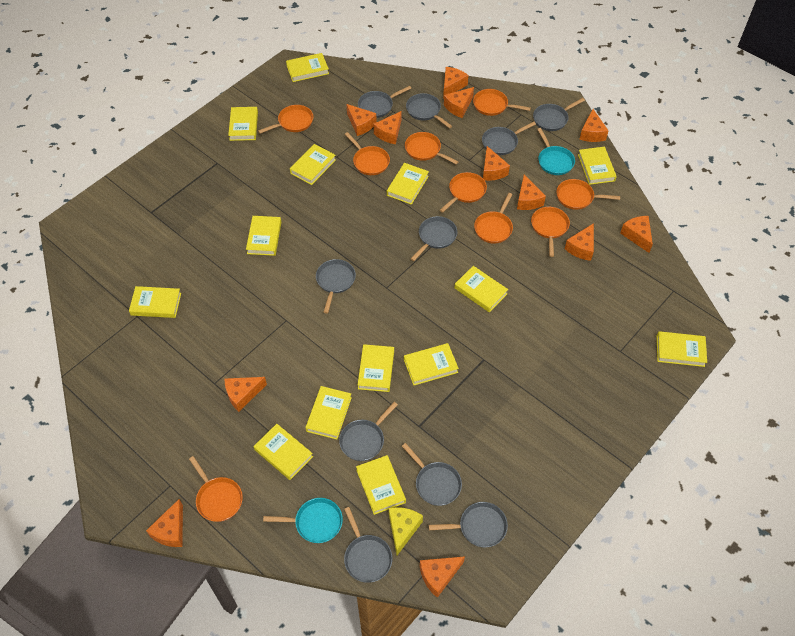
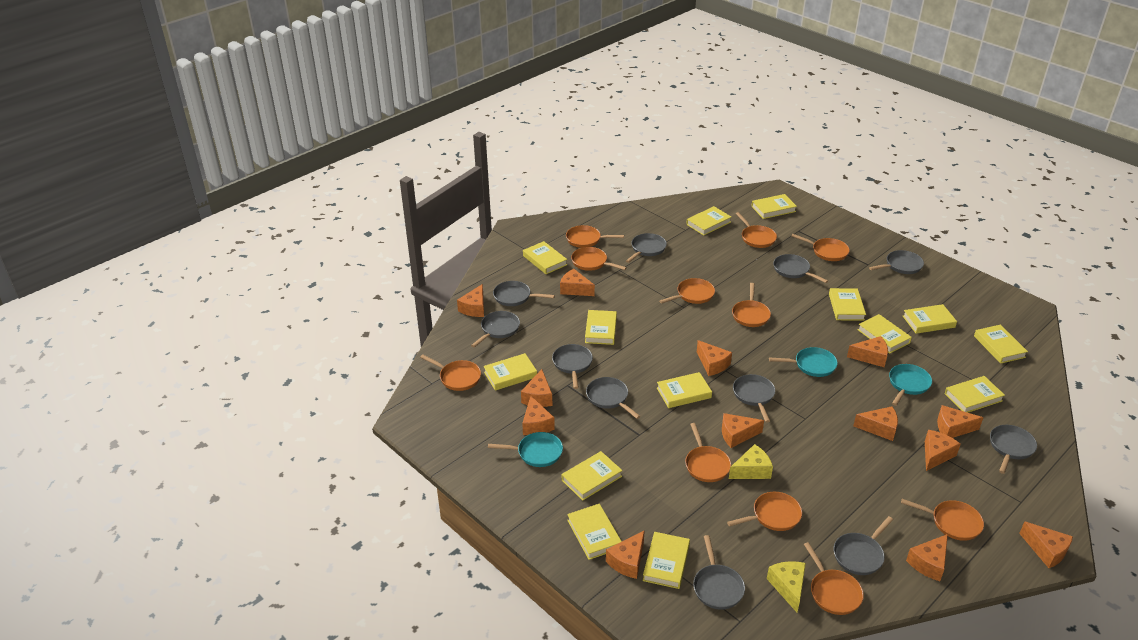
grey pan: [316,259,356,314] [339,402,398,461] [344,507,392,583] [358,86,411,118] [402,443,462,506] [406,93,452,128] [411,216,457,261] [429,502,508,547] [482,122,536,155] [533,98,585,131] = 10 -> [471,311,520,348] [493,281,555,306] [552,344,593,389] [586,377,640,419] [626,233,667,263] [693,535,745,610] [733,374,775,422] [773,254,828,283] [833,516,893,575] [869,250,924,274] [990,425,1037,474] = 11
orange cheese: [146,499,183,547] [225,377,267,412] [346,104,377,136] [374,111,401,144] [420,557,465,598] [443,67,468,99] [444,87,474,118] [483,146,510,181] [517,175,546,210] [565,223,594,261] [579,109,609,142] [620,216,653,253] = 12 -> [457,284,484,317] [521,369,552,407] [522,396,555,435] [560,269,595,296] [606,530,645,579] [697,340,732,376] [722,413,764,448] [847,336,888,367] [853,406,898,441] [906,534,948,581] [925,430,961,471] [937,405,983,438] [1019,521,1073,568] = 13
orange pan: [189,456,243,522] [258,105,313,134] [345,132,390,175] [405,132,458,164] [440,172,487,213] [473,89,531,116] [474,193,513,243] [531,207,570,257] [557,179,620,210] = 9 -> [420,354,481,391] [566,225,624,248] [571,247,627,271] [659,278,715,304] [685,423,731,482] [727,492,802,531] [732,283,771,327] [736,212,777,248] [791,234,849,261] [804,542,864,615] [901,499,984,541] = 11
turquoise pan: [263,498,343,543] [537,128,575,175] = 2 -> [488,432,563,467] [769,347,838,377] [889,364,932,406] = 3
yellow cheese: [389,507,423,555] = 1 -> [729,444,773,479] [767,561,806,612] = 2

